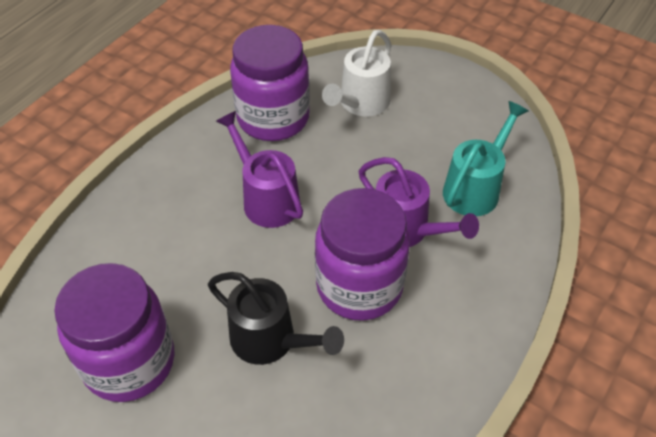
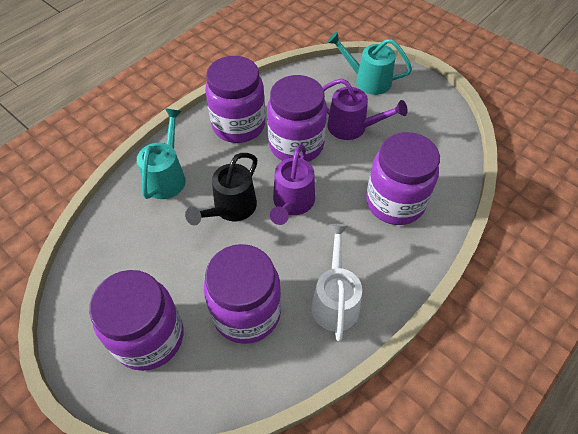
purple jar: [54,263,175,402] [230,25,310,141] [315,188,410,321] = 3 -> [89,270,184,371] [204,244,281,344] [205,56,265,143] [267,75,327,162] [366,132,440,225] = 5
turquoise watering can: [443,101,528,216] = 1 -> [137,108,186,199] [327,31,412,95] = 2

